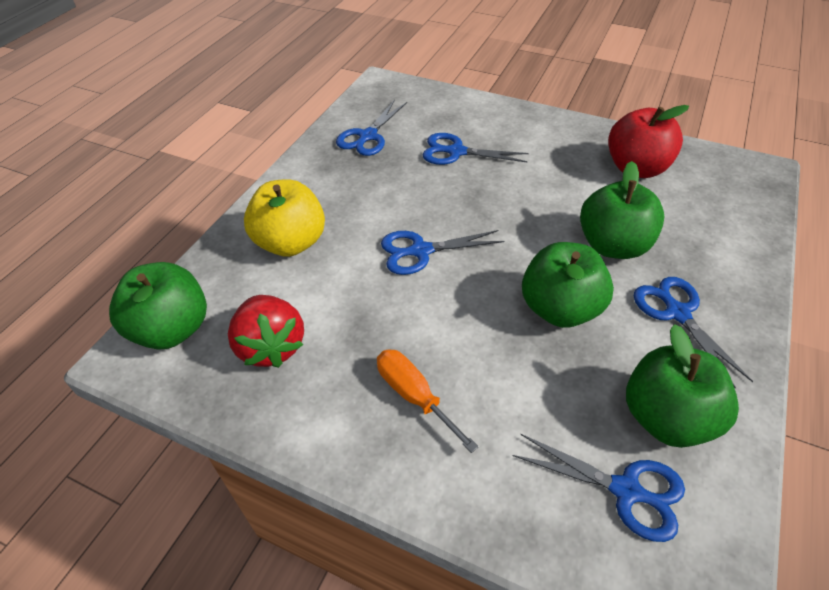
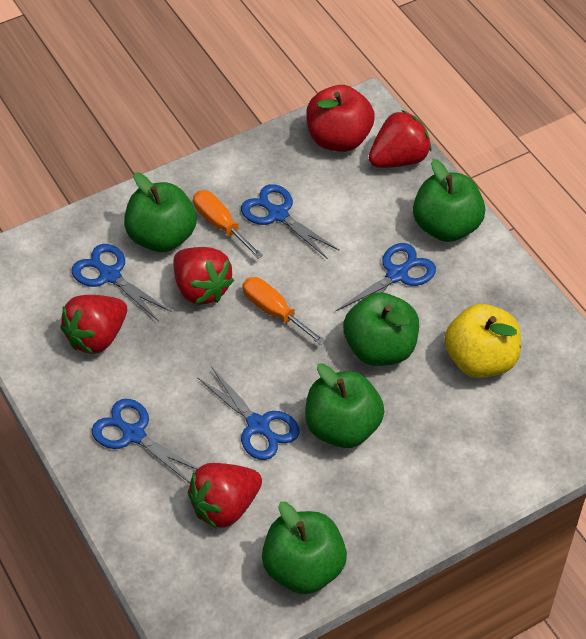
green apple: [109,262,207,350] [522,242,614,328] [580,161,665,259] [626,324,739,448] = 4 -> [124,173,196,252] [262,501,347,594] [305,363,384,448] [343,292,419,366] [413,159,485,242] = 5
orange screwdriver: [377,349,479,453] = 1 -> [193,190,263,259] [242,277,326,345] = 2
red strawberry: [228,295,304,368] = 1 -> [61,295,127,354] [173,247,234,305] [188,463,262,528] [369,110,431,168] = 4

